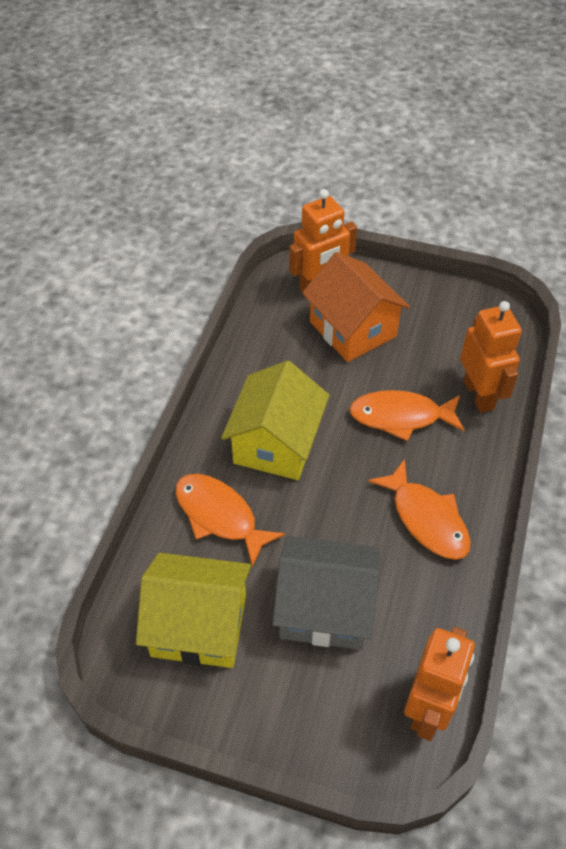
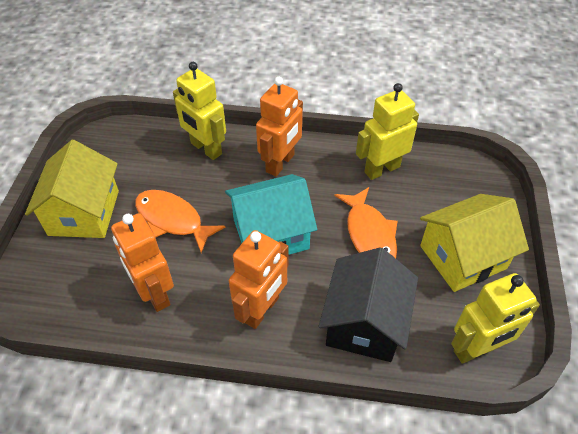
black house: none = 0 -> [319,247,418,362] = 1
grey house: [272,536,380,650] = 1 -> none = 0
orange fish: [175,474,285,567] [349,390,464,441] [368,459,471,560] = 3 -> [135,190,225,253] [335,187,398,258] = 2
orange house: [302,252,410,362] = 1 -> none = 0
turquoise house: none = 0 -> [225,174,317,255] = 1
yellow robot: none = 0 -> [173,62,226,160] [356,83,419,180] [451,273,540,364] = 3

